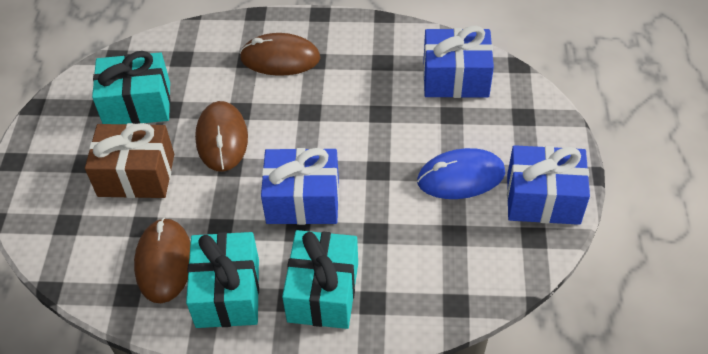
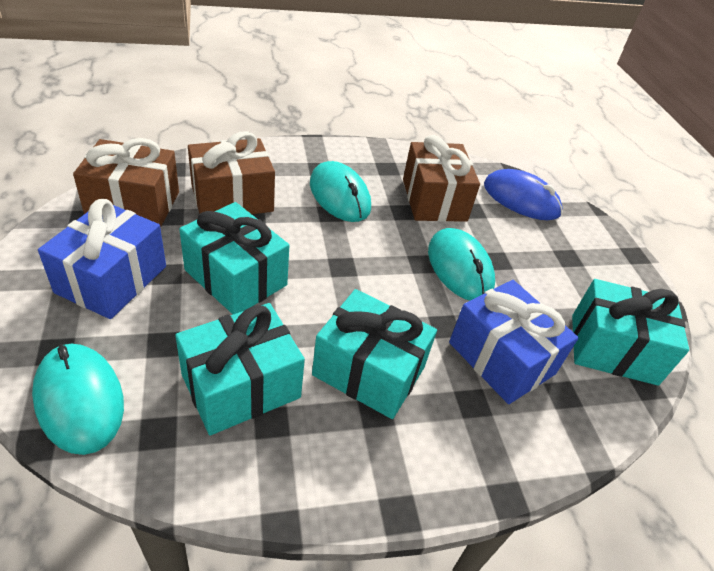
blue gift: [261,148,339,225] [423,26,494,98] [507,145,590,225] = 3 -> [38,199,166,319] [449,280,579,404] = 2
brown gift: [85,123,174,198] = 1 -> [73,138,179,228] [188,131,275,214] [403,135,480,222] = 3
brown mouse: [134,218,191,303] [195,101,248,172] [240,33,320,76] = 3 -> none = 0
turquoise gift: [92,51,170,124] [186,232,259,328] [282,230,358,329] = 3 -> [175,303,305,435] [179,202,289,314] [312,289,437,419] [572,279,689,386] = 4
turquoise mouse: none = 0 -> [32,344,124,455] [310,161,371,222] [428,228,495,300] = 3

